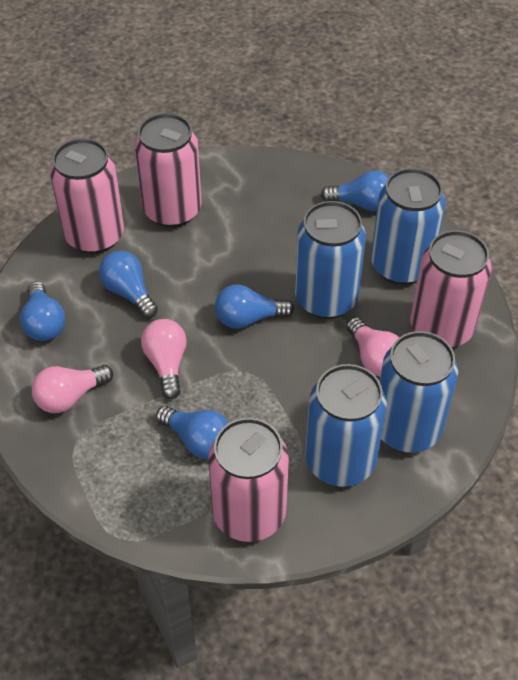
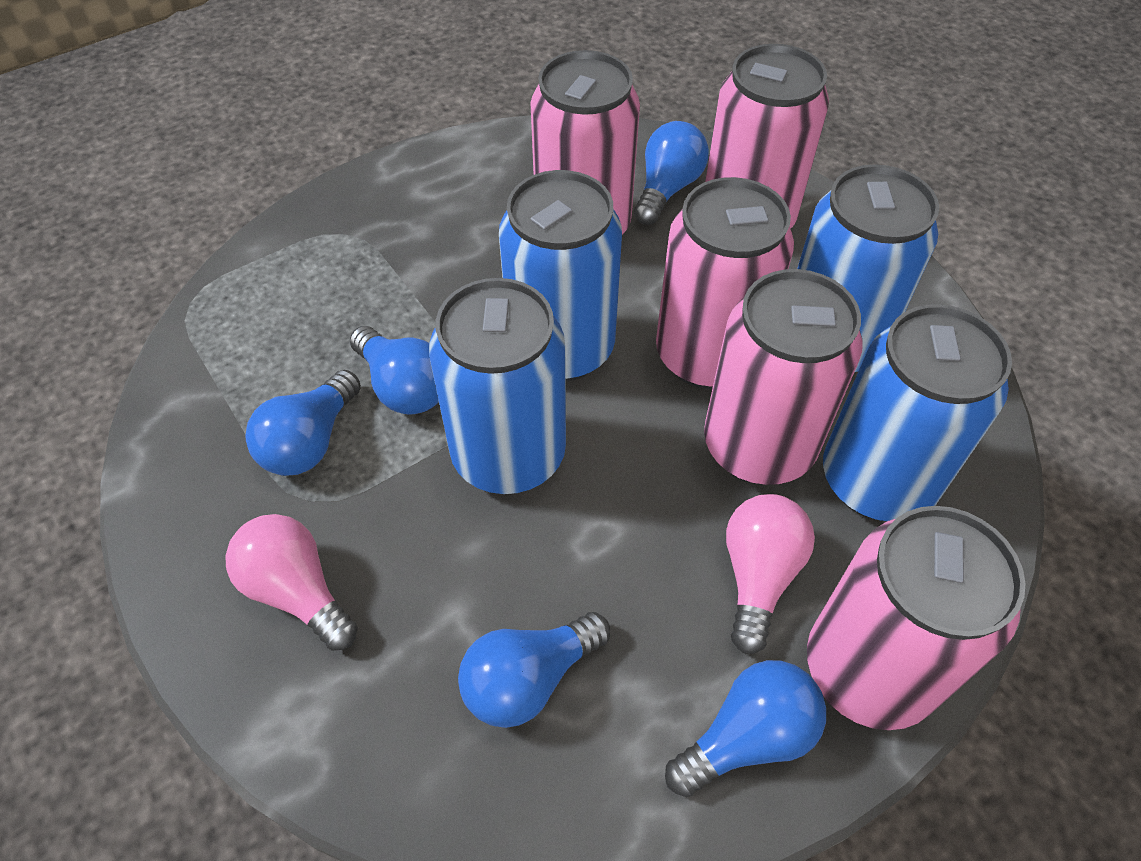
pink can: [50,138,124,254] [134,113,202,228] [208,418,289,542] [410,230,492,348] = 4 -> [530,50,640,235] [656,177,794,389] [704,269,862,485] [705,44,829,229] [807,506,1026,730] = 5
pink light bulb: [32,365,113,413] [141,319,187,399] [346,317,399,377] = 3 -> [225,514,358,651] [726,494,815,654] = 2

